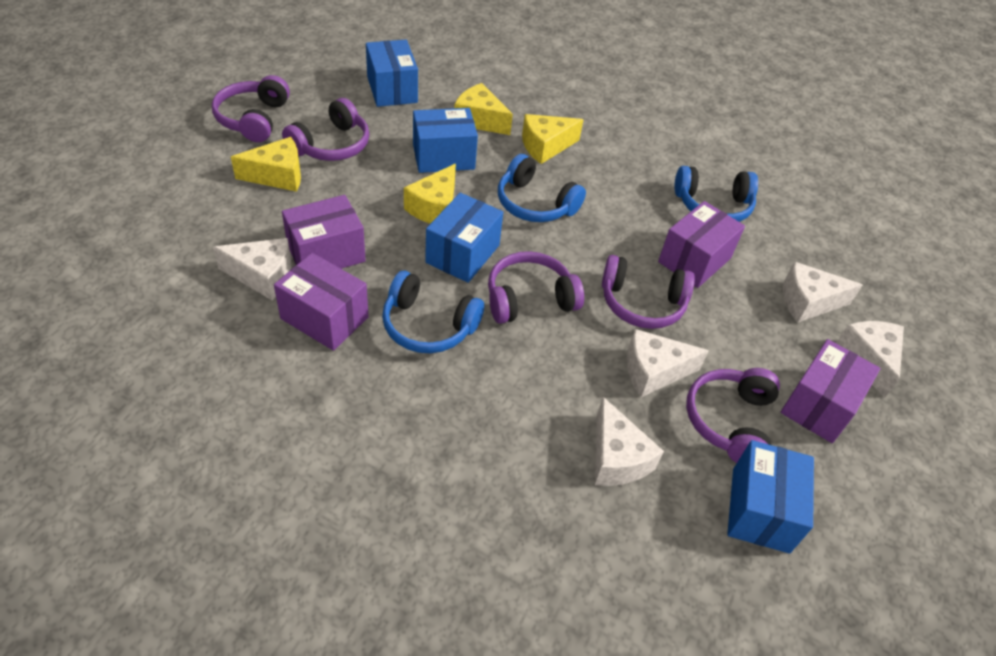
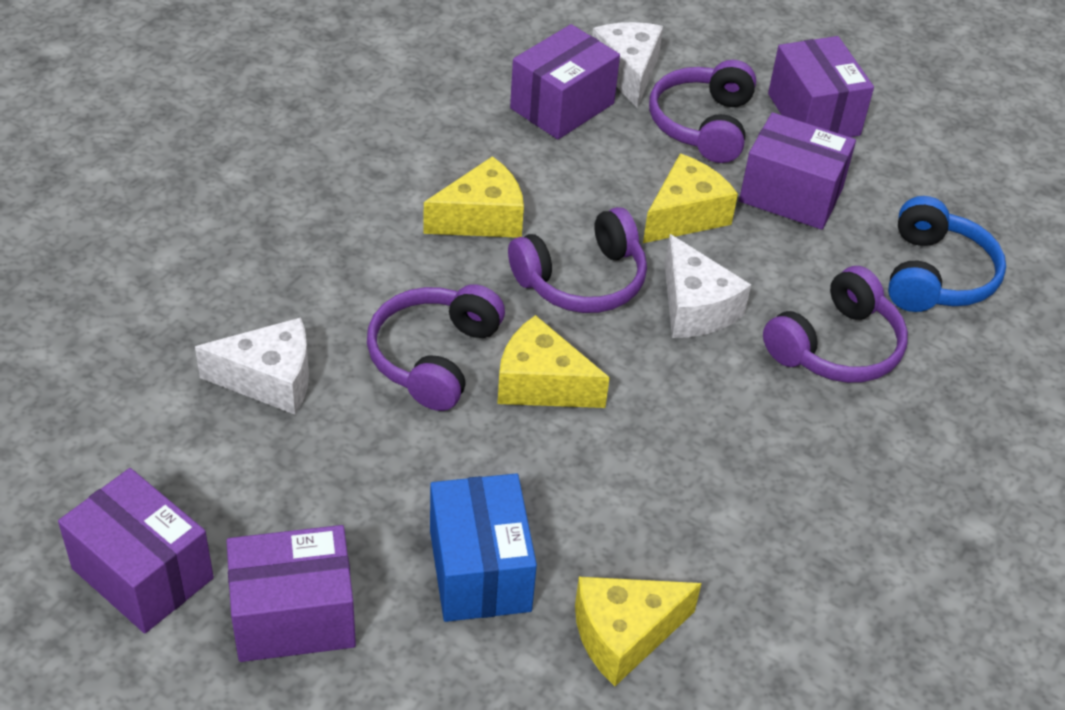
blue box: [366,40,418,107] [413,108,478,173] [425,193,503,283] [727,440,814,553] = 4 -> [430,474,537,622] = 1
blue headphones: [382,271,484,353] [498,154,586,222] [674,166,758,222] = 3 -> [888,196,1006,312] = 1
purple box: [274,253,369,351] [282,195,366,269] [658,201,745,288] [781,339,880,443] = 4 -> [58,468,214,633] [226,525,356,662] [510,24,620,139] [739,112,856,230] [768,36,874,137] = 5
purple headphones: [212,75,290,142] [282,98,369,161] [488,251,584,324] [602,255,695,329] [686,368,780,463] = 5 -> [367,284,505,411] [508,207,647,313] [649,60,756,163] [763,266,908,383] = 4
white cheese: [213,238,291,301] [595,397,664,486] [627,329,709,397] [783,262,863,323] [836,321,904,398] = 5 -> [195,317,309,415] [592,22,663,108] [665,234,751,338] = 3

